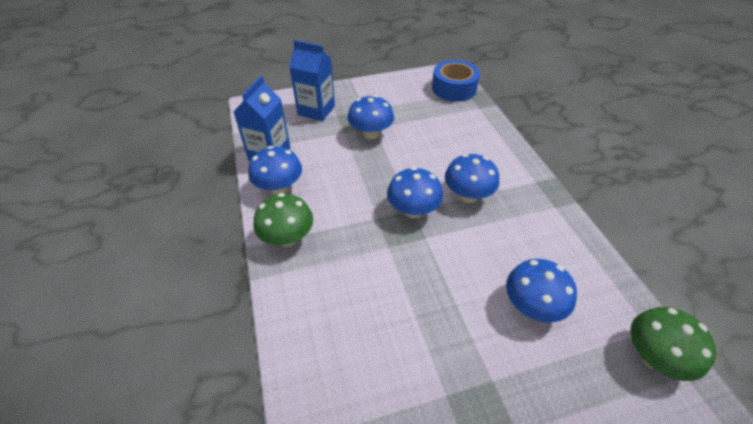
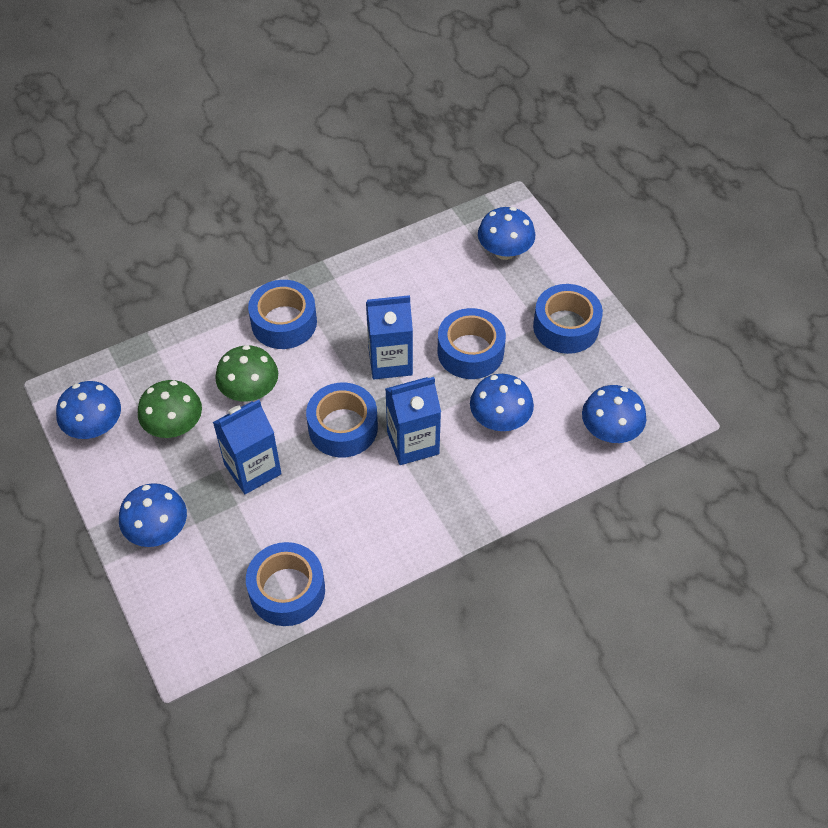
blue carton: [233,76,291,161] [289,40,335,121] = 2 -> [213,400,282,494] [366,295,413,379] [385,377,441,465] = 3
blue tape: [432,60,480,102] = 1 -> [246,542,325,626] [248,280,317,349] [306,382,378,458] [438,308,506,379] [533,284,603,354] = 5

